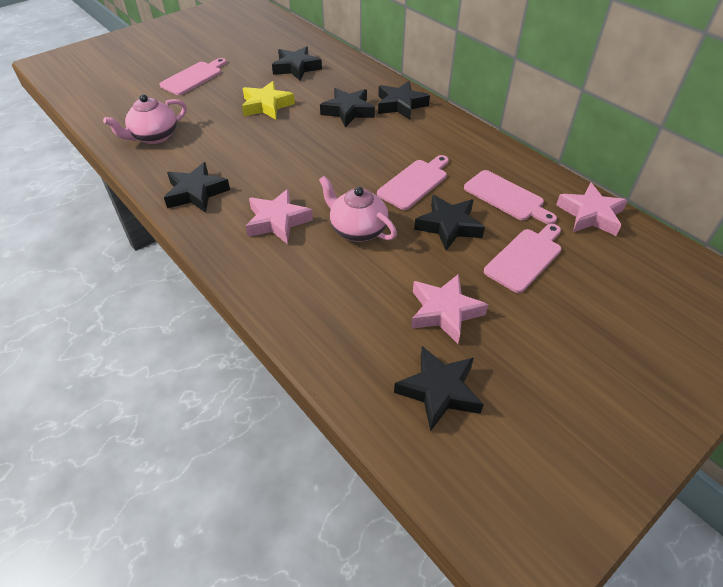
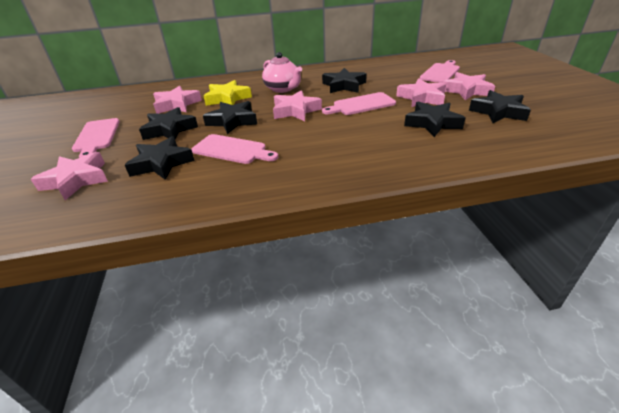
pink star: [246,189,313,244] [411,274,488,344] [556,182,628,236] = 3 -> [31,152,108,200] [153,86,202,114] [273,90,322,121] [396,78,446,107] [443,72,495,100] = 5
pink teapot: [103,94,187,144] [319,176,397,242] = 2 -> [262,52,302,93] = 1

